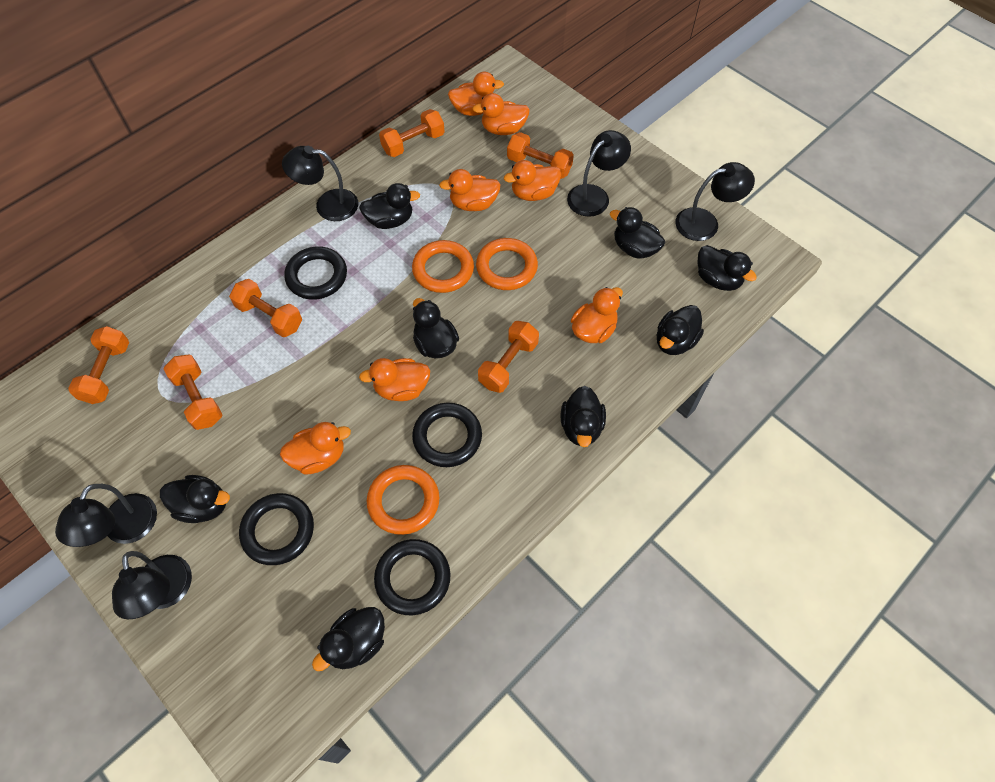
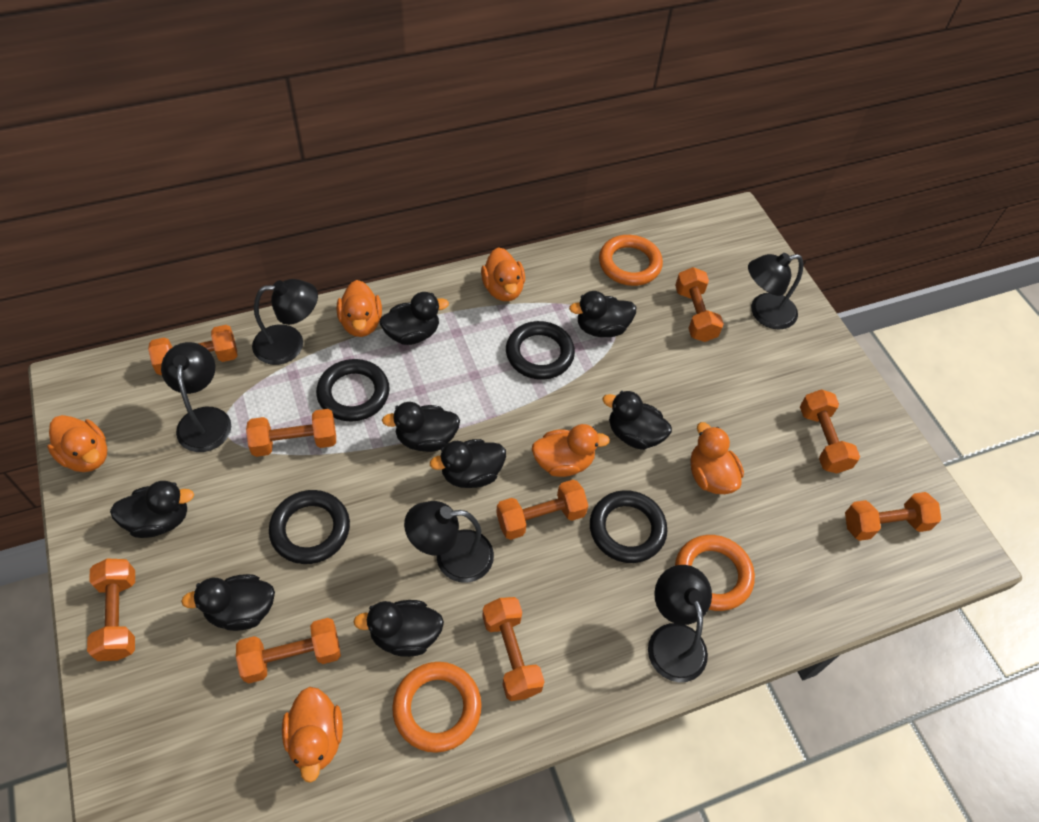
orange duck: [280,422,351,475] [359,358,430,401] [439,169,501,211] [448,72,504,116] [472,93,530,135] [504,160,561,201] [571,287,623,343] = 7 -> [47,415,107,472] [282,687,343,783] [337,280,382,337] [481,247,525,301] [532,424,610,477] [691,422,744,494] = 6
orange dumbbell: [68,326,129,404] [163,354,222,430] [229,279,302,337] [379,109,445,157] [478,321,539,393] [507,132,574,179] = 6 -> [87,559,135,661] [148,325,237,375] [236,618,341,683] [246,409,336,457] [482,597,545,701] [496,479,588,540] [675,267,724,342] [800,389,860,473] [845,492,941,541] = 9

